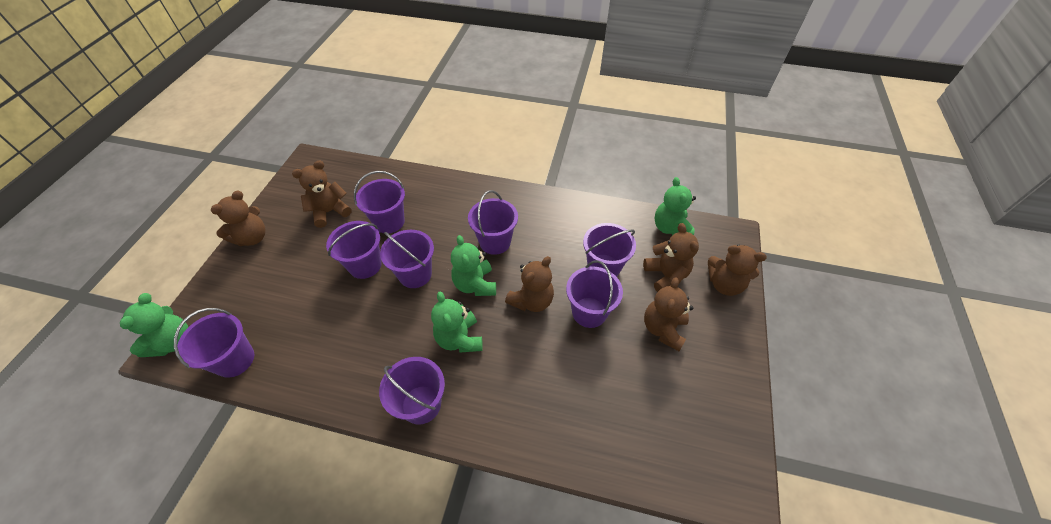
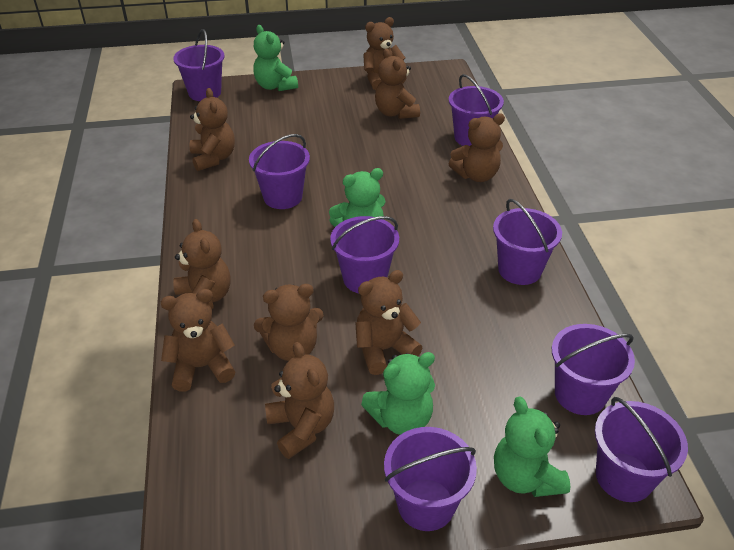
brown teddy bear: [211,190,265,246] [292,161,352,228] [505,256,554,312] [643,223,699,292] [644,278,693,351] [708,245,767,296] = 6 -> [161,289,235,392] [173,219,231,309] [190,88,235,171] [254,284,324,361] [265,342,334,459] [355,270,422,375] [363,17,407,90] [375,49,420,119] [449,114,505,182] = 9

